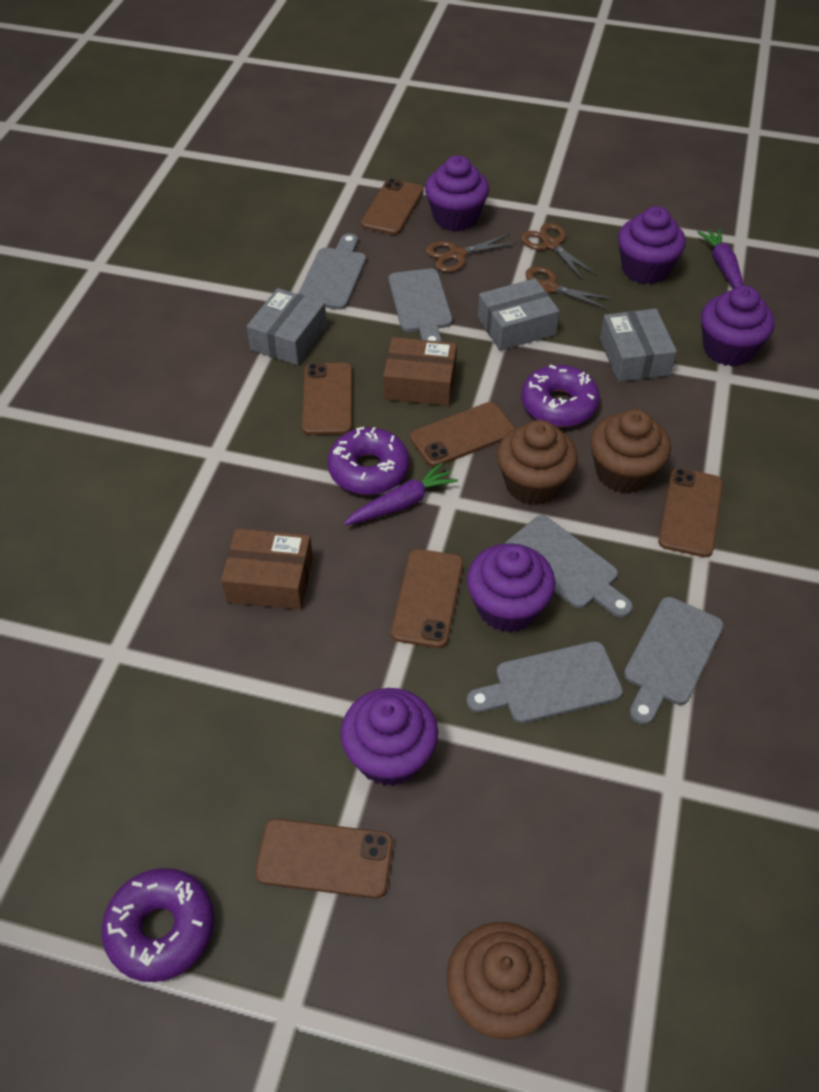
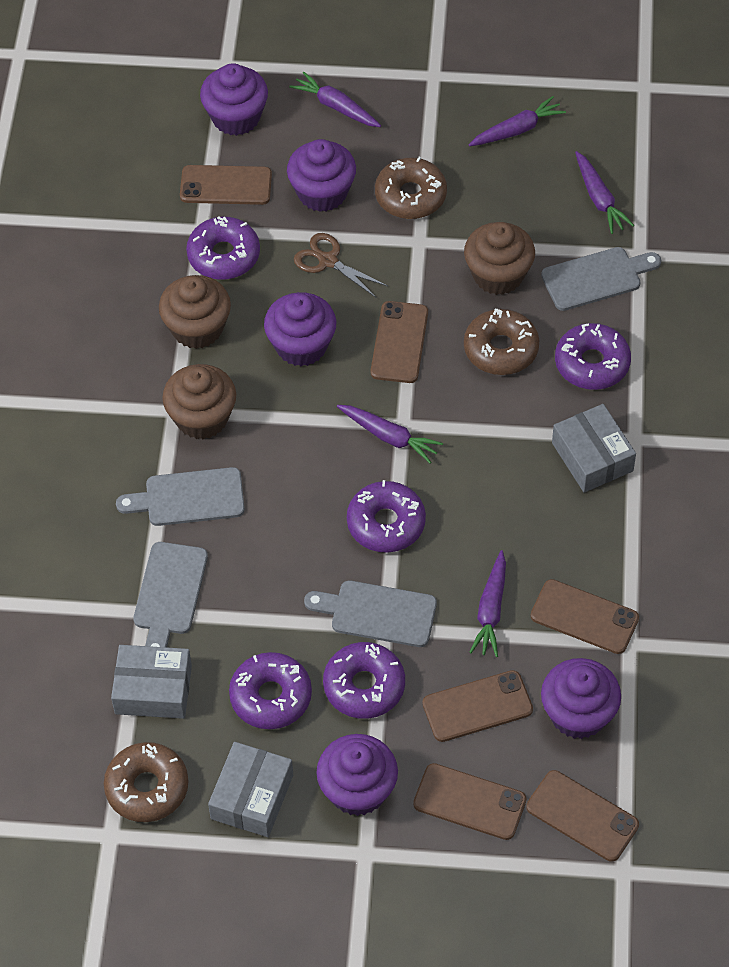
brown box: [221,528,313,610] [383,337,457,406] = 2 -> none = 0
brown donut: none = 0 -> [104,742,189,822] [375,157,447,219] [464,309,540,375] = 3
brown scissors: [426,234,518,272] [521,223,597,279] [525,266,614,309] = 3 -> [294,233,388,298] = 1
grey cutting board: [298,233,366,310] [389,268,452,342] [467,641,623,723] [505,515,633,618] [624,597,723,725] = 5 -> [116,467,245,526] [133,542,208,647] [304,581,437,647] [541,247,661,311] = 4
purple carrot: [344,463,458,525] [697,229,744,289] = 2 -> [289,72,381,127] [337,405,443,463] [469,96,566,146] [469,550,506,657] [575,151,634,234] = 5
purple donut: [102,868,214,982] [327,427,409,495] [521,365,600,427] = 3 -> [186,216,260,280] [229,652,312,729] [323,642,405,719] [347,480,426,553] [555,323,631,390] = 5

